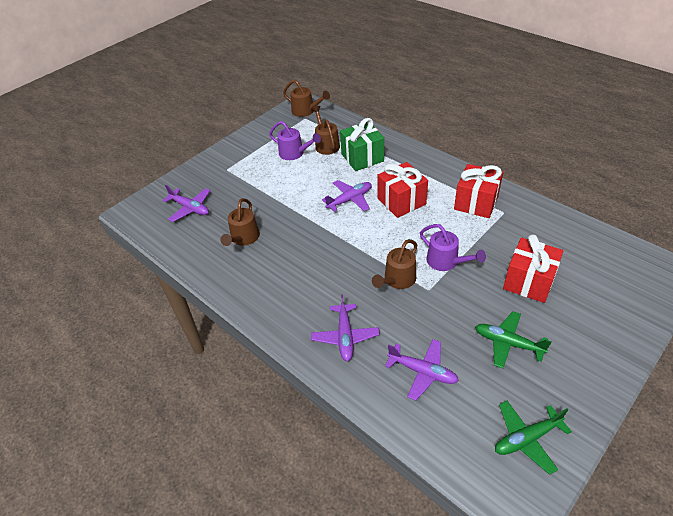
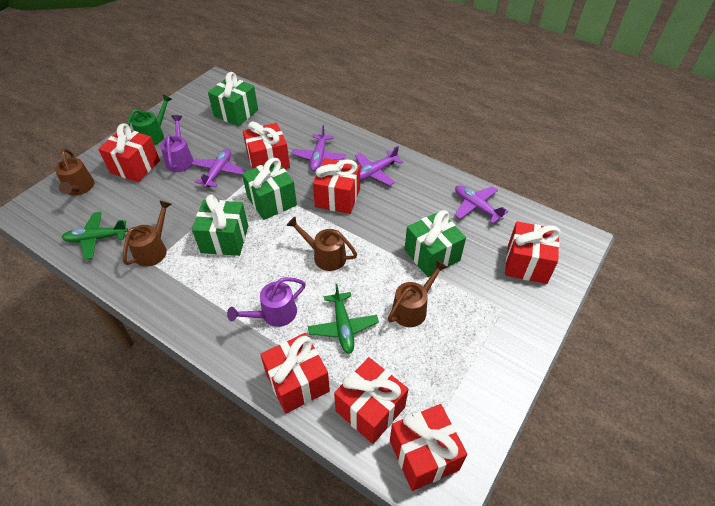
green gift: [340,118,384,171] = 1 -> [192,194,248,256] [208,72,258,126] [242,158,297,220] [404,210,466,277] = 4
green watering can: none = 0 -> [127,95,172,145] = 1
red gift: [378,162,428,218] [454,164,503,218] [503,234,563,303] = 3 -> [98,123,160,182] [243,122,290,169] [260,333,330,414] [313,158,360,214] [334,357,408,444] [390,404,468,491] [505,221,561,284] = 7

